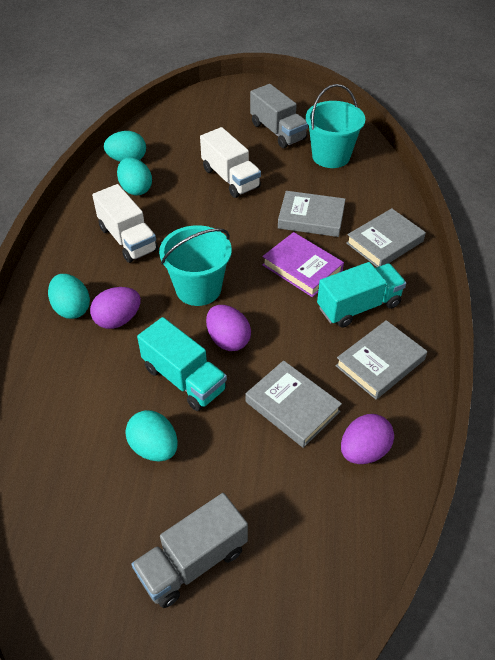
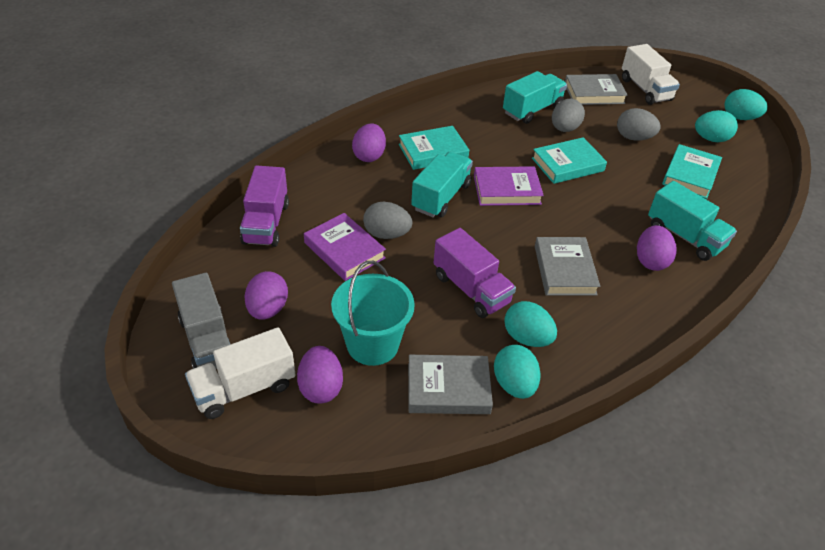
grey book: [246,360,342,448] [278,191,345,237] [335,320,427,400] [346,208,426,267] = 4 -> [408,355,493,414] [535,237,600,296] [565,74,628,105] = 3
grey egg: none = 0 -> [363,202,412,239] [552,99,585,132] [617,108,661,141] = 3
grey truck: [131,493,248,608] [250,84,308,148] = 2 -> [172,273,230,369] = 1
purple book: [262,232,344,297] = 1 -> [304,213,386,281] [474,166,544,206] = 2
purple egg: [90,287,141,329] [206,305,251,351] [341,414,394,464] = 3 -> [244,271,288,319] [297,346,343,403] [352,123,386,162] [637,225,677,271] = 4
purple truck: none = 0 -> [240,165,289,247] [434,228,516,318] = 2
turquoise book: none = 0 -> [399,126,469,170] [532,137,607,184] [662,144,722,199] = 3
turquoise bucket: [159,225,232,306] [306,84,365,168] = 2 -> [331,261,415,366] = 1
turquoise truck: [137,317,227,411] [317,262,406,328] = 2 -> [411,152,473,217] [503,71,567,124] [648,181,737,261] = 3

